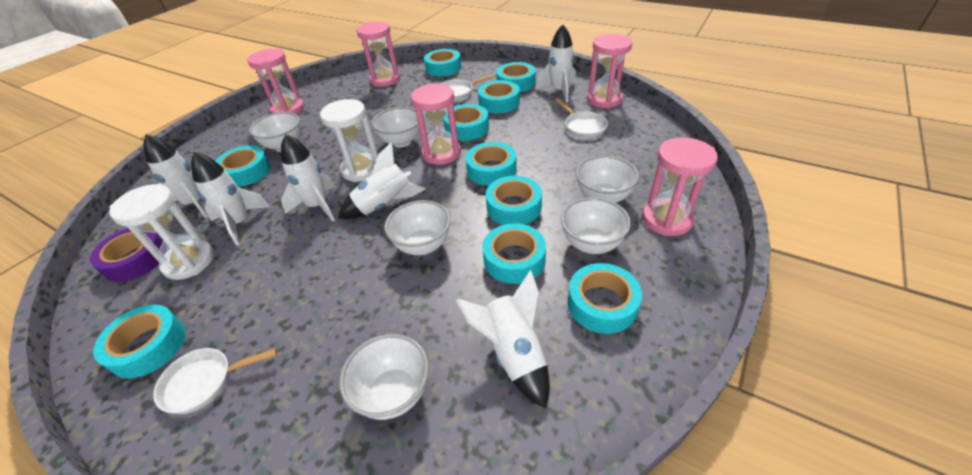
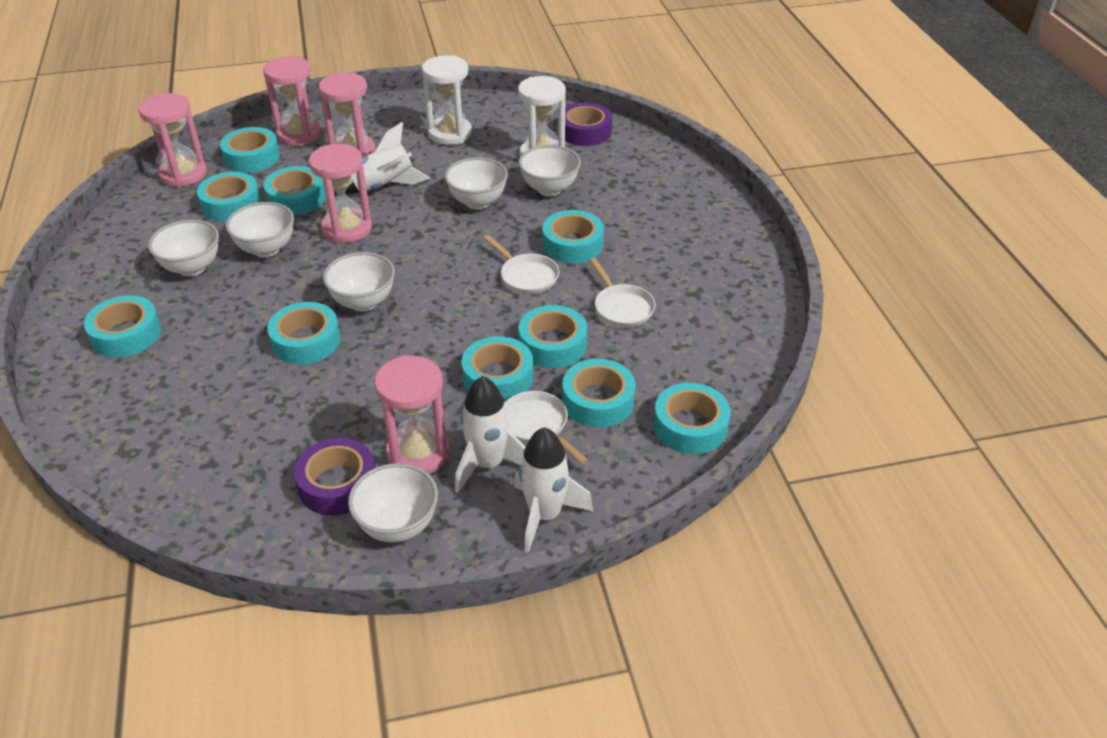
purple tape: [90,228,163,282] = 1 -> [294,438,375,515] [565,103,612,146] = 2
white rocket: [143,134,208,218] [191,152,270,246] [281,134,335,222] [338,142,426,219] [456,270,550,409] [535,24,576,102] = 6 -> [334,122,430,194] [455,376,526,493] [514,427,593,553] = 3

